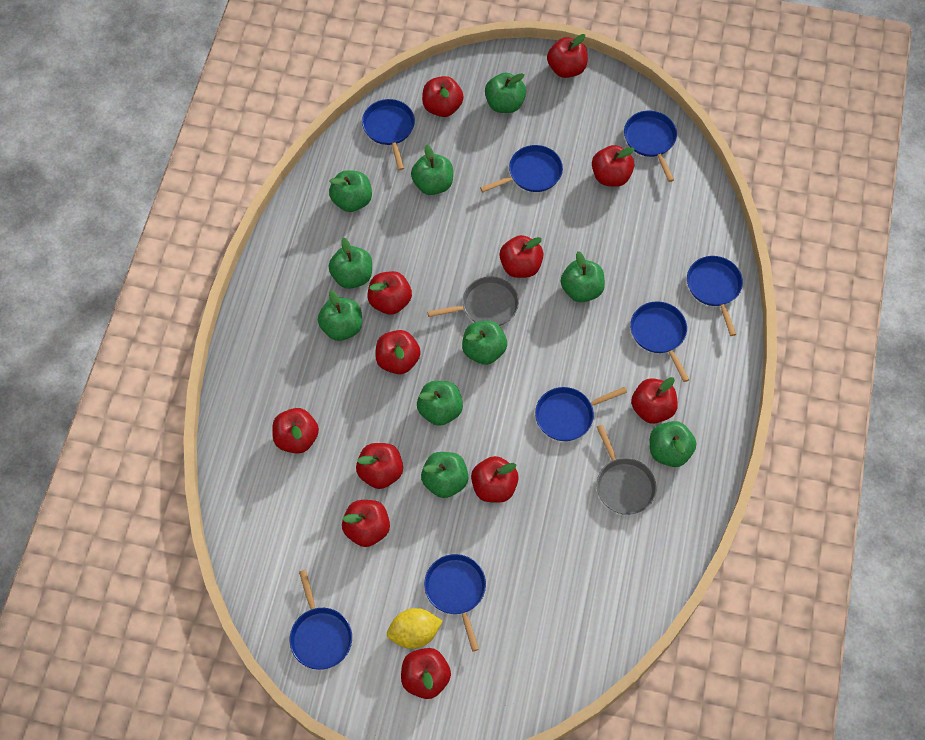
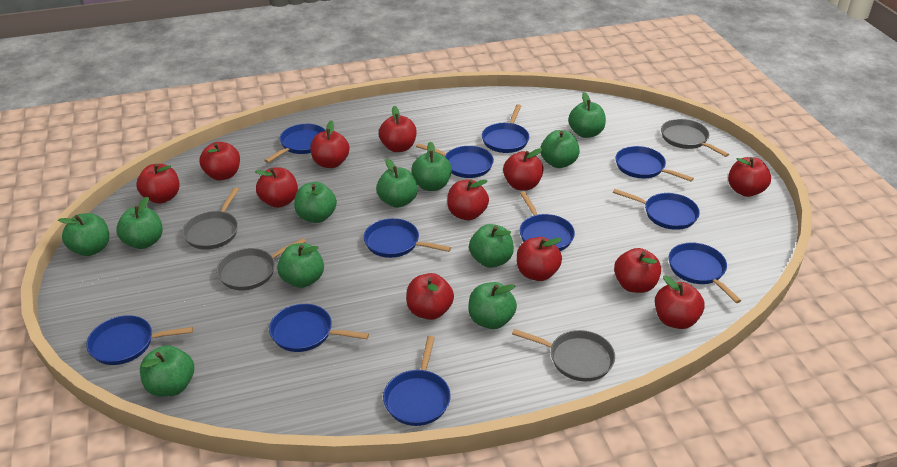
blue pan: [290,570,352,670] [362,99,415,170] [424,554,486,651] [480,145,563,192] [535,387,627,441] [624,111,677,182] [630,301,690,382] [687,256,743,336] = 8 -> [86,315,193,365] [264,124,326,163] [269,304,369,352] [364,218,451,258] [383,336,451,426] [416,143,494,178] [482,105,529,153] [520,191,575,251] [613,189,700,230] [615,146,694,182] [669,242,741,303] = 11
green apple: [318,290,362,341] [328,237,372,289] [329,170,372,212] [411,145,453,195] [417,381,463,426] [421,452,468,498] [462,321,507,365] [485,73,526,113] [561,251,605,303] [650,421,696,467] = 10 -> [58,213,109,256] [116,197,163,249] [140,345,194,397] [277,243,324,288] [294,182,337,223] [376,158,418,208] [411,142,452,191] [468,282,517,329] [469,224,514,268] [540,130,580,168] [568,92,606,138] = 11
grey pan: [427,277,519,326] [597,424,656,515] = 2 -> [182,188,239,250] [216,238,306,290] [512,329,615,381] [661,119,729,157] = 4
yellow lemon: [387,608,443,649] = 1 -> none = 0

